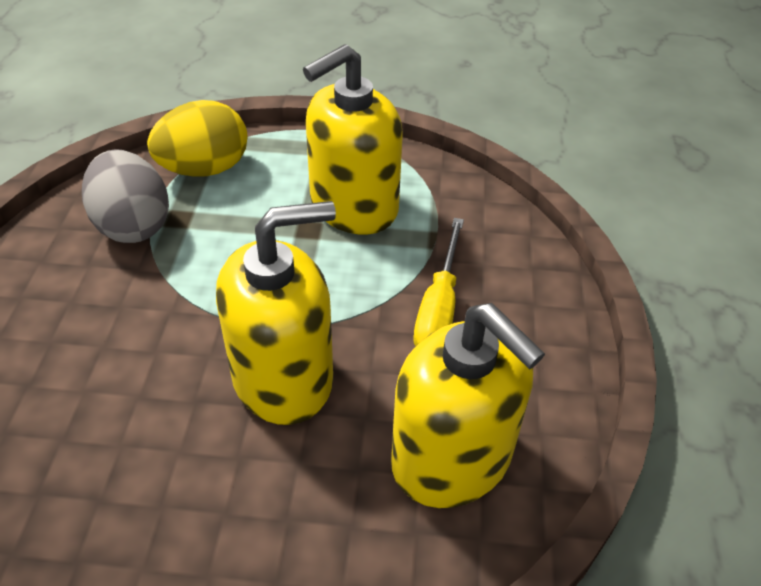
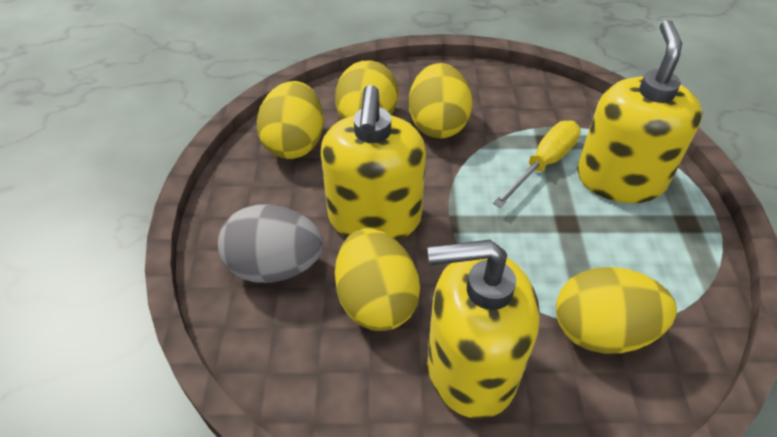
yellow egg: [147,100,247,177] = 1 -> [257,81,324,159] [335,60,399,119] [335,228,420,331] [409,63,473,138] [556,267,677,354] = 5

